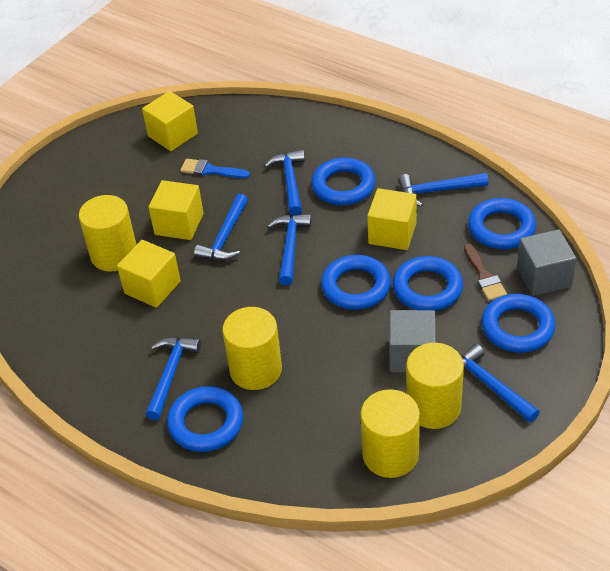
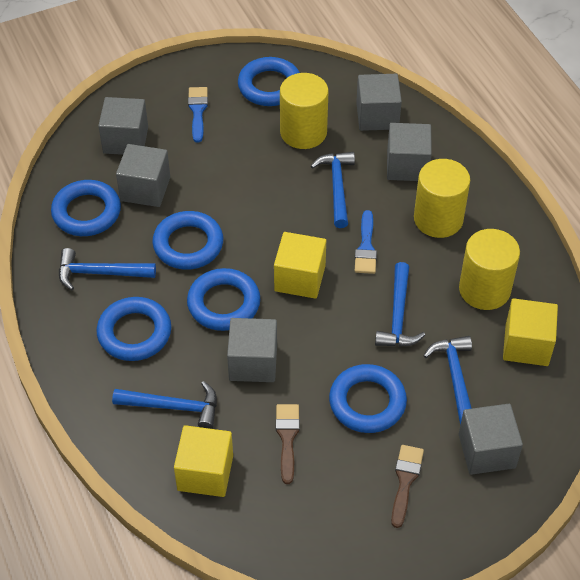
blue brush: [180,159,250,178] = 1 -> [188,87,208,143] [355,210,377,274] = 2
blue hammer: [146,337,201,420] [194,194,248,261] [264,150,305,215] [267,214,311,285] [398,173,489,207] [461,344,540,423] = 6 -> [59,248,156,290] [112,381,217,429] [311,152,355,228] [375,262,425,347] [423,336,472,425] = 5
brown brush: [464,244,507,301] = 1 -> [276,404,300,484] [391,445,424,528] = 2
grey cube: [389,310,436,372] [517,229,576,296] = 2 -> [98,97,148,155] [116,144,170,207] [227,318,277,382] [356,74,402,131] [387,123,432,181] [459,404,523,475] = 6
yellow cube: [117,240,181,308] [142,91,198,151] [148,180,204,240] [367,188,417,250] = 4 -> [174,425,233,497] [274,232,326,299] [503,298,558,366] = 3
yellow cylinder: [79,195,137,272] [222,307,282,390] [360,389,420,478] [406,343,464,429] = 4 -> [280,73,329,149] [414,159,470,238] [459,229,520,310] = 3

